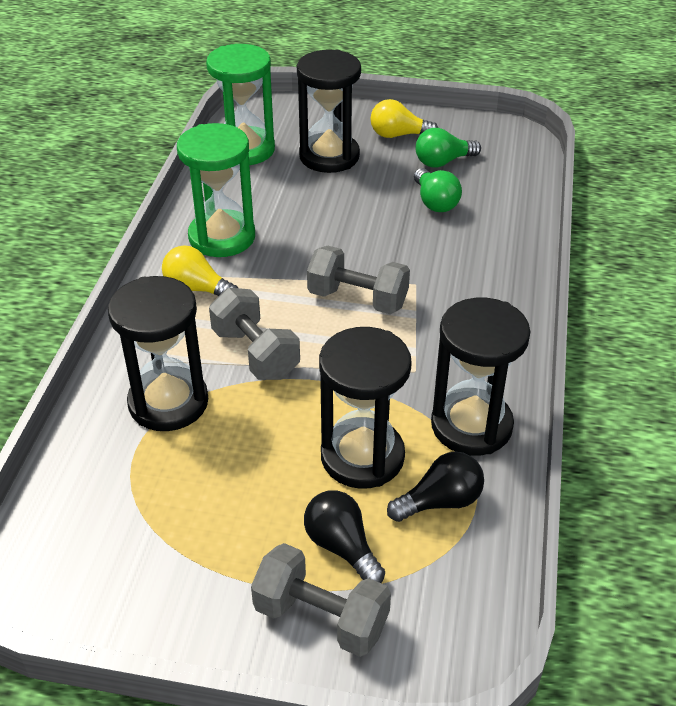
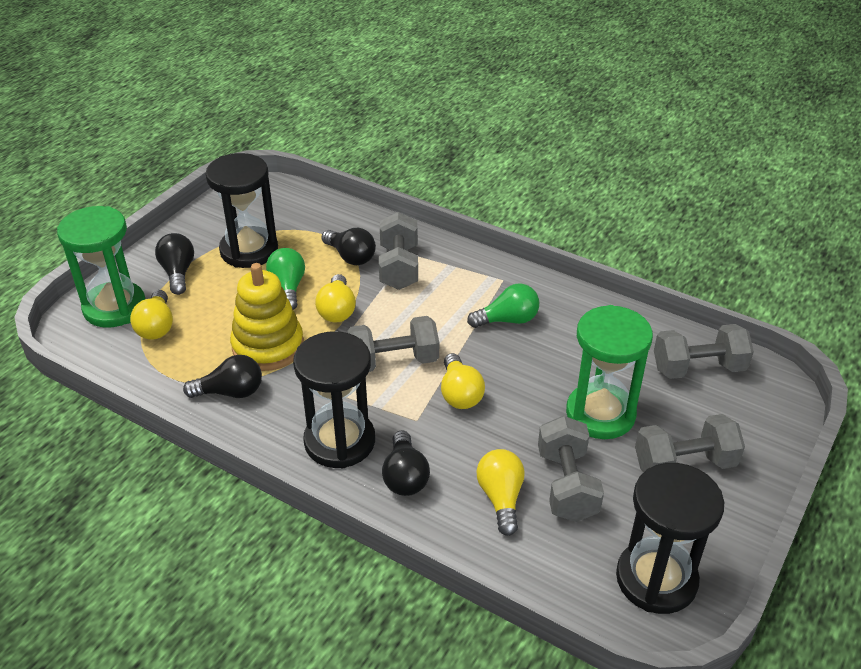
black hourglass: [108,276,208,431] [297,50,361,173] [319,327,412,489] [431,298,530,455] = 4 -> [205,153,278,268] [293,331,375,468] [616,463,724,614] = 3
black light bulb: [304,490,385,583] [387,451,484,522] = 2 -> [155,233,194,295] [183,355,262,398] [321,228,376,265] [382,430,430,496] = 4
grey dumbbell: [209,288,300,380] [251,543,391,657] [307,246,410,314] = 3 -> [347,316,439,372] [379,212,418,290] [538,416,604,522] [635,414,745,472] [654,324,754,379] = 5
yellow light bulb: [162,245,238,297] [370,99,438,138] = 2 -> [130,290,173,340] [315,274,356,323] [441,353,485,409] [476,449,525,536] = 4
yellow stacking toy: none = 0 -> [230,263,304,371] = 1

